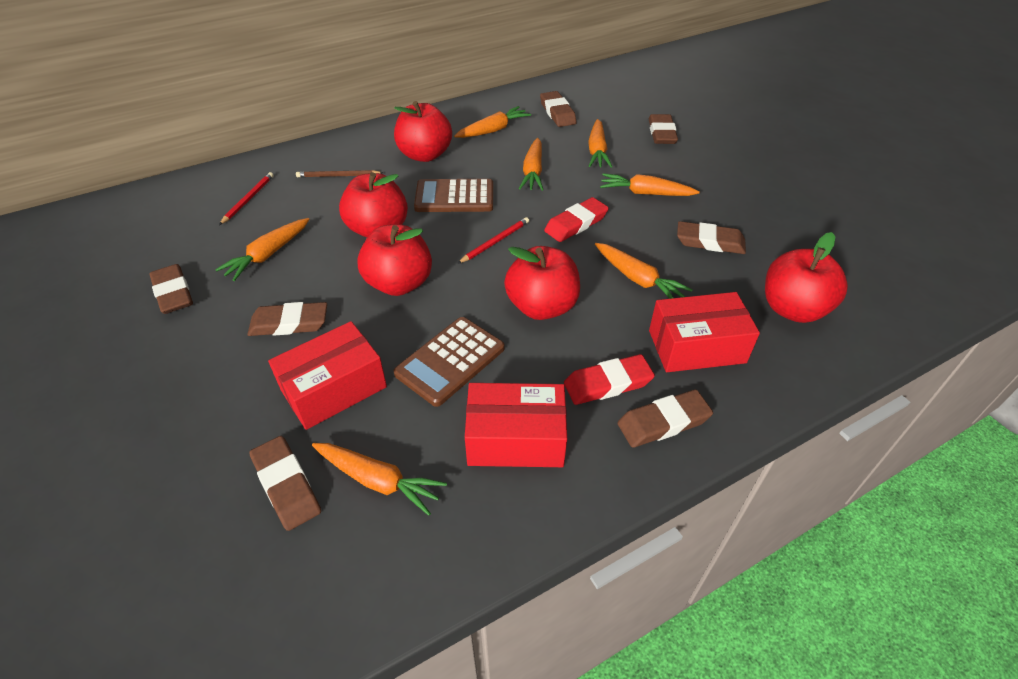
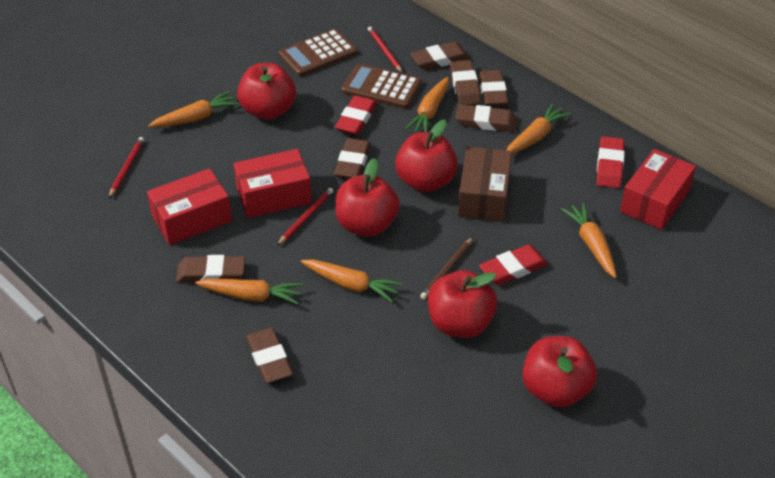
brown box: none = 0 -> [458,147,512,222] = 1
orange carrot: [215,218,309,281] [312,443,447,516] [454,106,531,138] [519,138,544,191] [588,119,612,168] [595,243,693,299] [600,173,700,196] = 7 -> [148,91,239,127] [195,279,303,304] [301,259,402,302] [405,77,449,133] [506,103,571,154] [561,203,617,278] = 6
red eraser: [544,197,609,242] [564,354,655,405] = 2 -> [335,96,377,135] [479,245,548,285] [596,136,625,188] = 3
red pencil: [219,172,274,225] [457,217,529,264] = 2 -> [109,137,144,198] [277,188,333,246] [368,26,403,73] = 3

